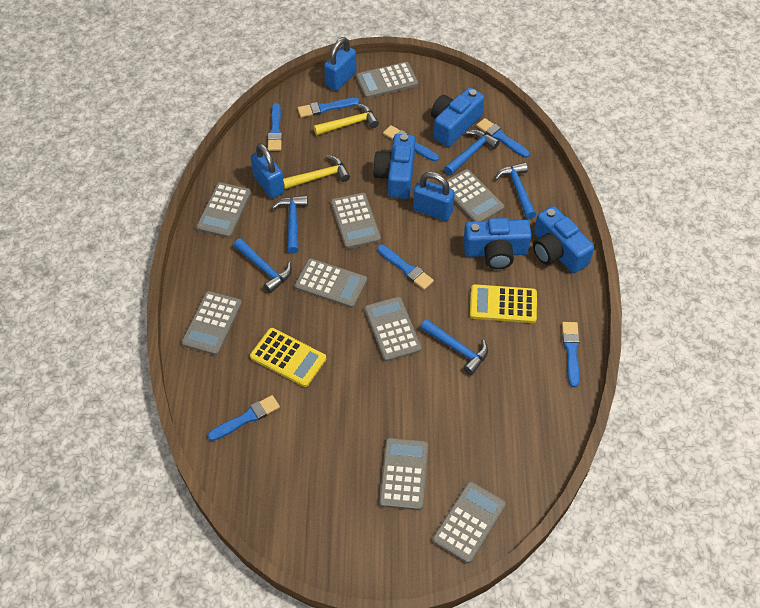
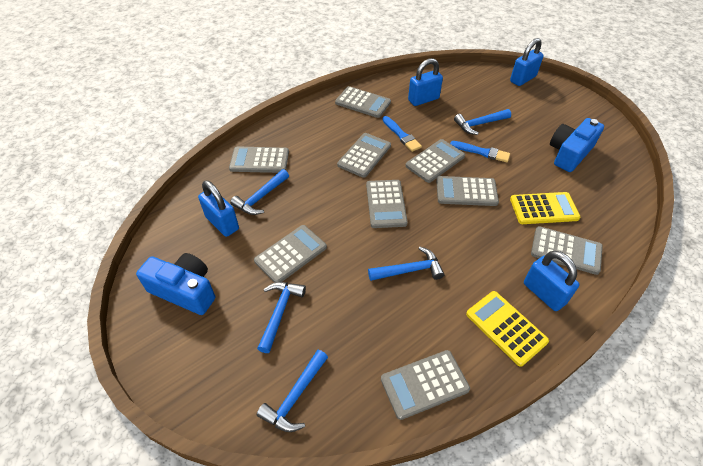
blue brush: [208,395,280,441] [268,103,282,151] [298,98,360,118] [377,245,434,290] [383,125,439,162] [476,118,530,158] [562,322,580,387] = 7 -> [383,116,422,152] [450,141,510,162] = 2
blue camera: [373,134,415,199] [431,87,484,147] [463,218,532,269] [533,206,594,273] = 4 -> [136,253,215,315] [550,118,604,172] = 2
blue padlock: [251,143,285,199] [324,37,357,91] [413,172,455,221] = 3 -> [198,180,239,237] [408,58,443,106] [510,38,544,86] [524,251,579,311] = 4
yellow hammer: [283,155,350,189] [313,103,379,135] = 2 -> none = 0

